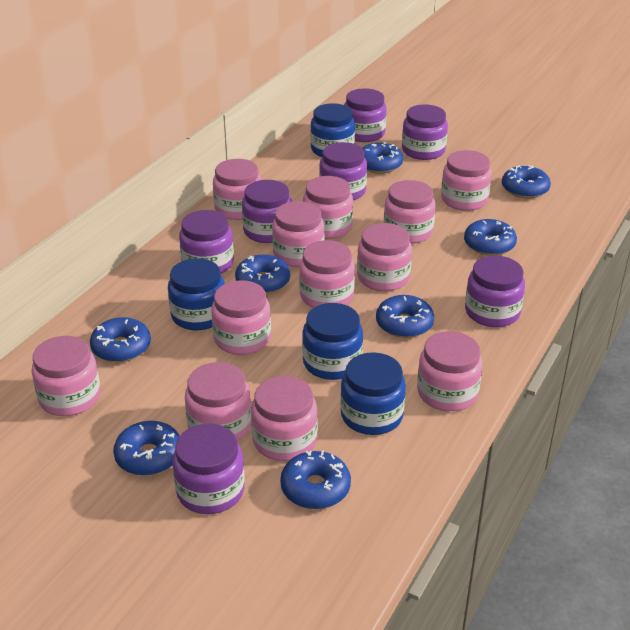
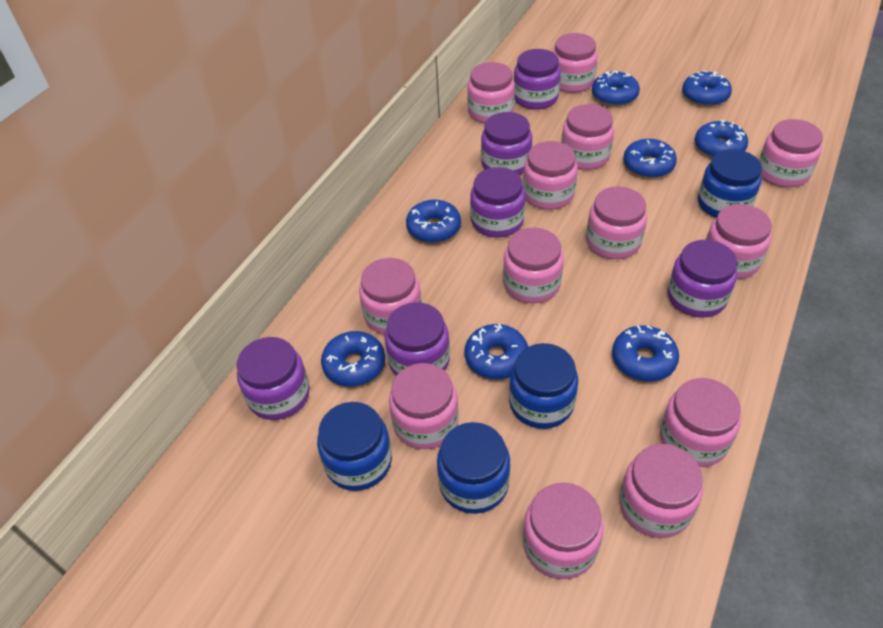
pink jar: [32,336,100,416] [185,362,251,441] [211,280,271,355] [213,159,262,220] [251,376,318,461] [272,201,325,267] [299,240,355,308] [303,176,353,239] [357,223,412,291] [384,180,436,244] [417,331,483,411] [441,150,492,211] = 12 -> [359,258,422,335] [389,363,459,449] [467,62,515,123] [503,228,564,303] [523,141,578,210] [523,483,604,579] [553,33,598,93] [561,104,614,170] [586,186,647,259] [620,444,703,538] [660,378,741,467] [706,204,772,279] [759,119,823,188] = 13
purple jar: [172,423,245,514] [179,210,234,274] [242,180,292,243] [319,142,367,200] [344,88,387,142] [402,104,448,160] [465,255,525,327] = 7 -> [237,337,310,420] [384,302,450,376] [470,167,525,238] [481,112,532,175] [514,49,561,110] [668,240,737,318] = 6

